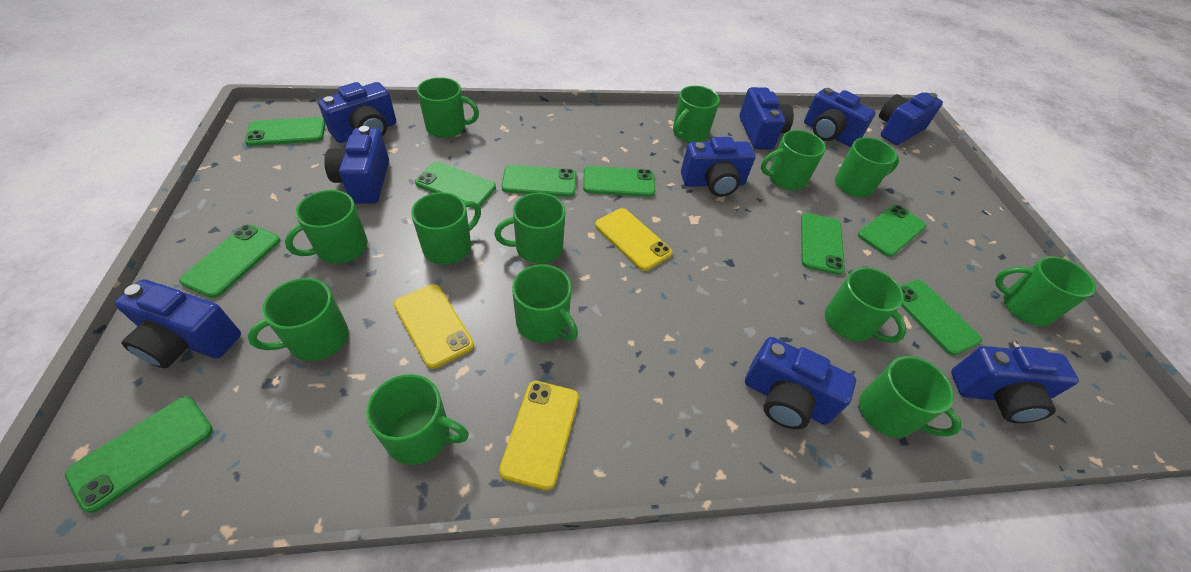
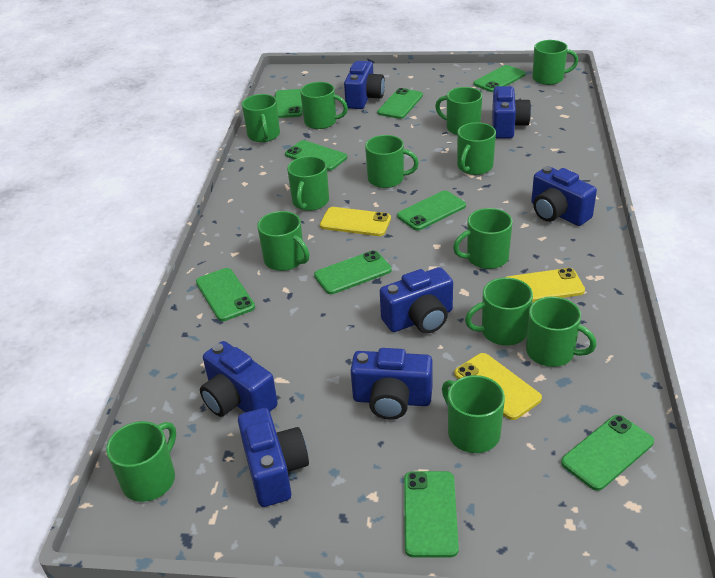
blue camera: [115,279,241,368] [318,82,396,143] [324,126,389,204] [681,137,755,197] [739,87,794,149] [745,337,856,429] [804,88,876,147] [879,92,943,145] [951,346,1079,423] = 9 -> [200,341,278,417] [238,408,309,507] [344,61,385,109] [351,348,433,420] [380,267,453,333] [492,86,531,139] [531,166,597,226] = 7

